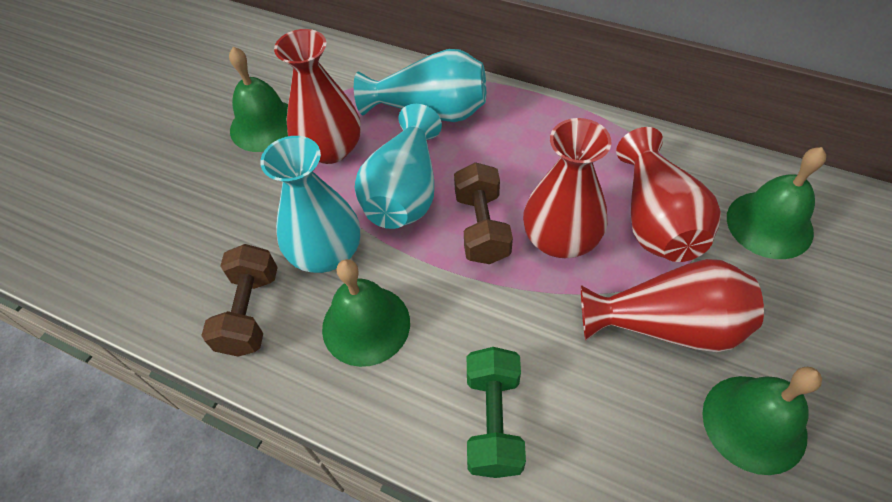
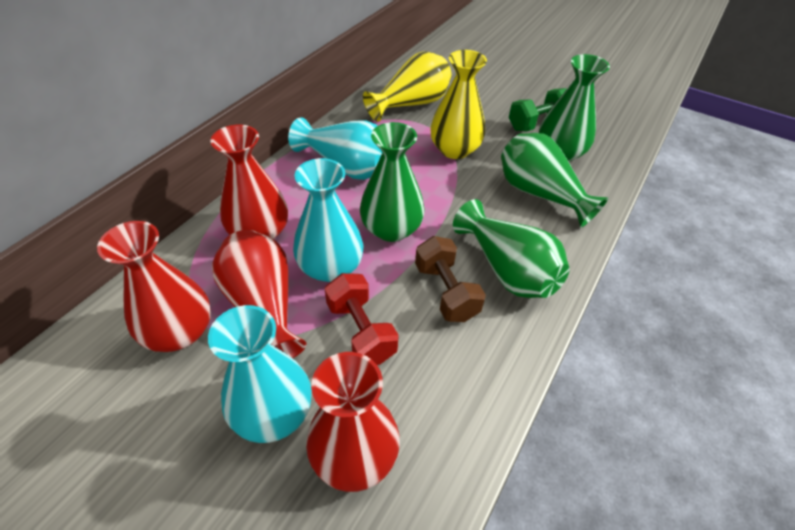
brown dumbbell: [201,244,278,357] [454,162,513,264] = 2 -> [415,236,486,322] = 1
green bell: [229,47,288,152] [322,259,410,367] [702,367,822,475] [727,147,826,259] = 4 -> none = 0
green vase: none = 0 -> [360,122,425,242] [453,199,570,298] [501,133,608,228] [538,54,610,162] = 4
red dumbbell: none = 0 -> [325,273,399,365] = 1
yellow vase: none = 0 -> [363,51,451,122] [430,50,487,159] = 2

